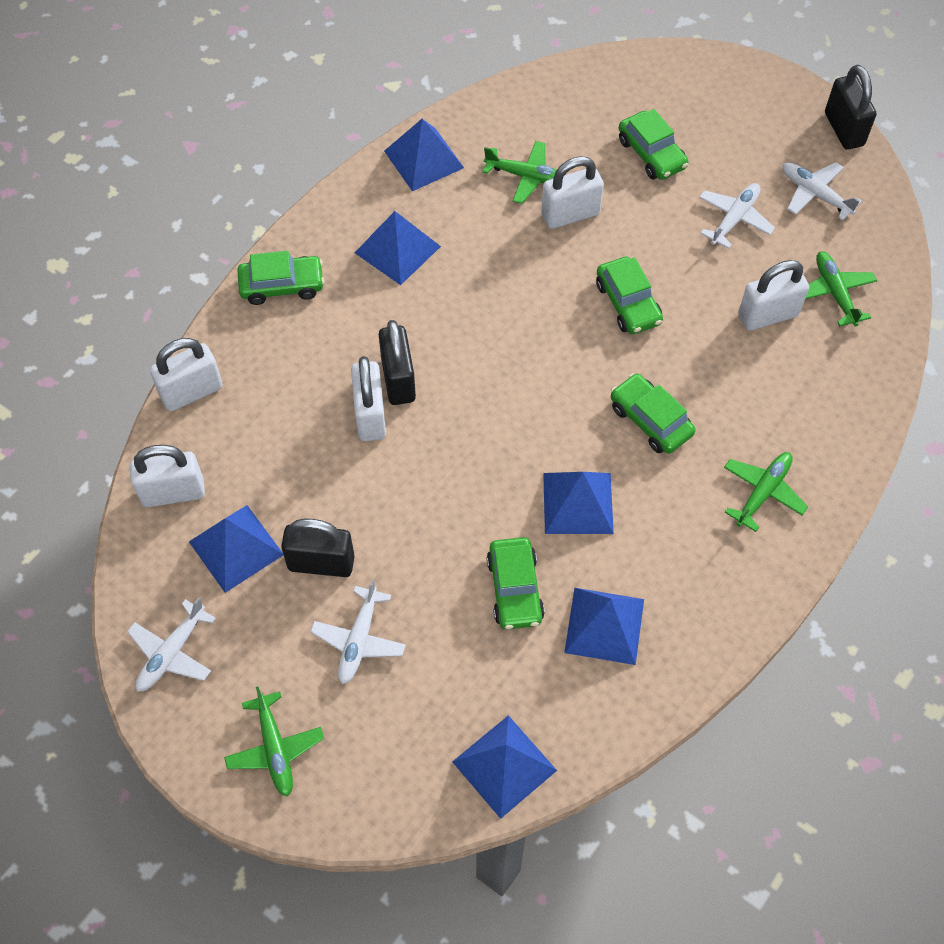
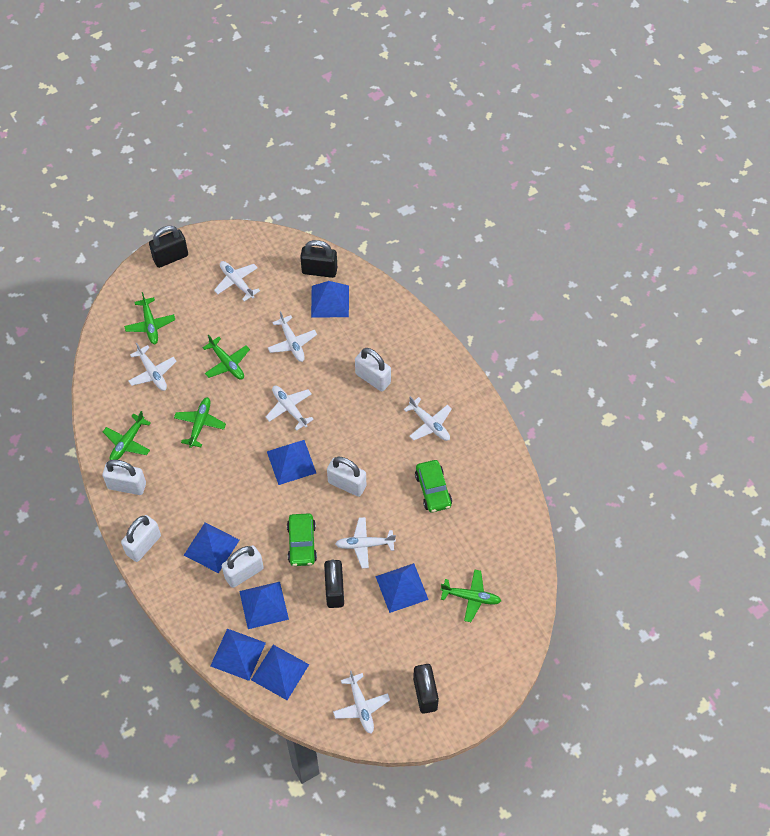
black padlock: [281,519,355,577] [379,320,416,405] [825,65,876,150] = 3 -> [149,226,188,268] [300,240,337,278] [324,559,344,608] [413,664,439,714] = 4
blue pyramid: [189,505,283,593] [355,211,441,285] [384,119,464,191] [452,715,557,819] [543,472,614,534] [564,588,644,665] = 6 -> [184,522,239,573] [210,629,266,681] [239,582,289,629] [251,645,309,700] [267,440,316,485] [311,281,349,318] [375,563,429,613] = 7
green car: [237,251,325,305] [487,537,545,629] [596,256,663,334] [611,373,696,454] [619,109,689,180] = 5 -> [287,513,317,566] [415,460,452,512] = 2
green plane: [224,686,324,797] [483,141,566,204] [724,452,808,532] [805,251,877,327] = 4 -> [103,411,151,460] [124,292,175,344] [174,397,226,448] [202,335,250,380] [441,569,501,622] = 5
white plane: [127,597,216,692] [310,579,406,684] [699,183,775,249] [782,162,862,221] = 4 -> [129,343,177,391] [214,261,260,302] [266,386,314,431] [268,311,317,362] [333,671,390,734] [335,517,396,568] [404,396,452,441] = 7

